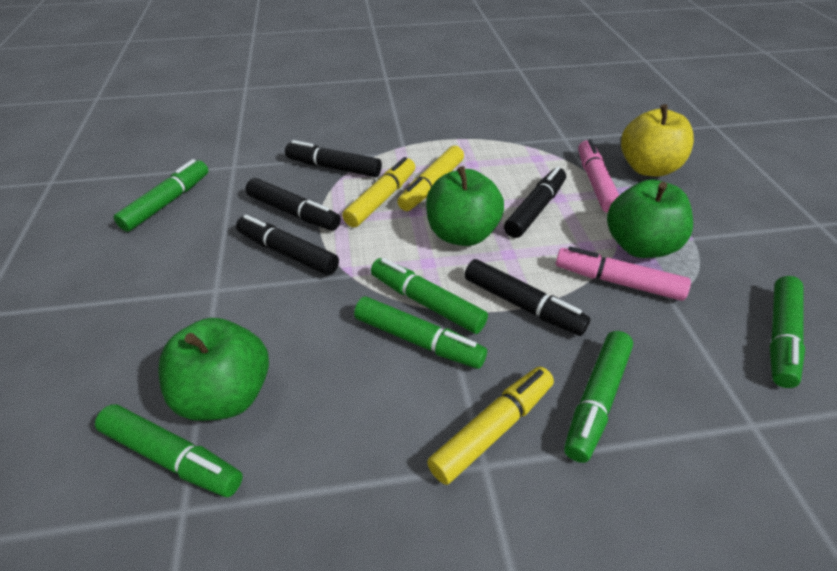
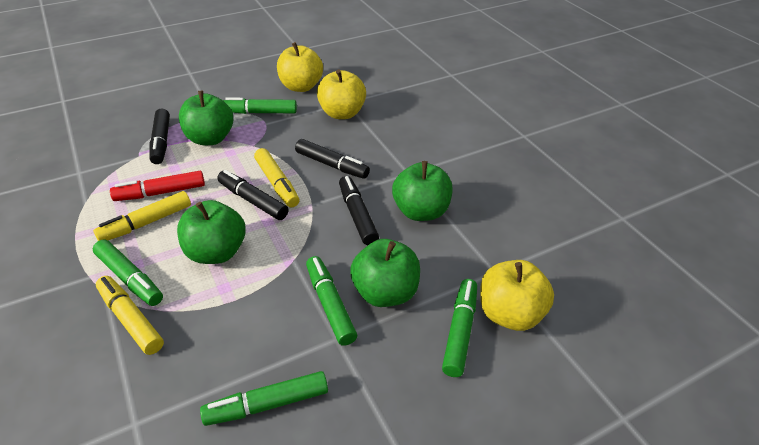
black marker: [236,215,339,276] [246,178,341,231] [285,140,382,177] [464,259,591,336] [504,167,566,238] = 5 -> [149,109,170,164] [217,170,289,220] [295,139,370,179] [339,176,379,245] = 4
green apple: [158,318,269,421] [426,166,504,246] [607,180,693,258] = 3 -> [177,200,246,264] [179,91,233,145] [350,239,420,307] [392,161,453,221] = 4
green marker: [95,404,243,497] [113,159,208,232] [354,296,487,369] [371,258,488,334] [564,331,633,463] [770,276,805,388] = 6 -> [93,240,163,306] [200,371,328,426] [223,98,297,114] [306,256,357,346] [442,279,477,377] = 5
pink marker: [556,246,691,301] [578,139,619,213] = 2 -> none = 0
red marker: none = 0 -> [110,171,205,201] = 1
yellow apple: [621,104,694,177] = 1 -> [277,42,323,92] [317,70,366,119] [480,260,554,331] = 3

